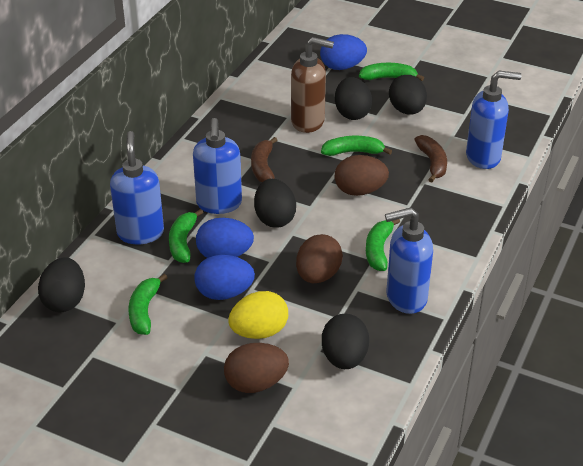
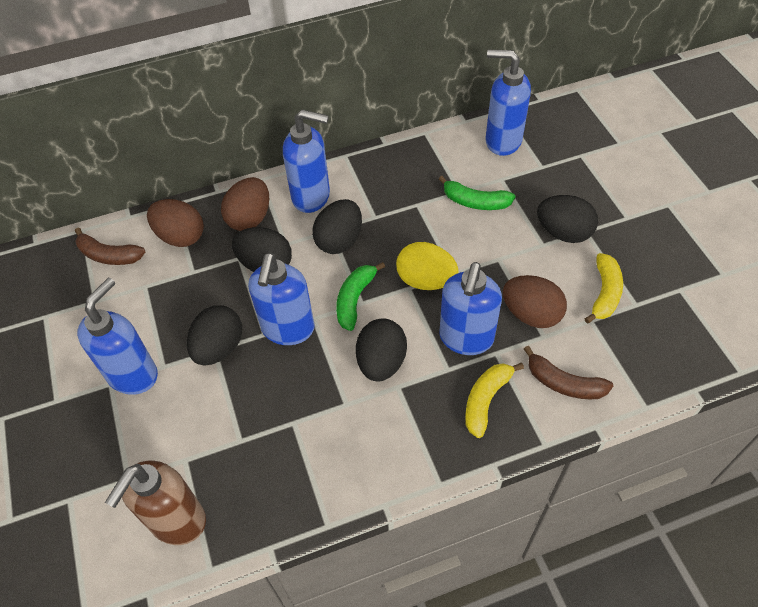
blue egg: [195,255,255,300] [196,218,254,258] [320,34,367,70] = 3 -> none = 0
blue soap dispenser: [110,131,164,244] [193,118,242,214] [385,207,433,314] [466,71,521,169] = 4 -> [77,278,158,395] [249,253,315,345] [283,110,330,213] [439,262,502,355] [485,50,531,156] = 5
green banana: [128,274,168,335] [169,209,203,263] [321,136,392,156] [359,63,424,81] [366,219,400,271] = 5 -> [336,262,385,331] [439,176,516,210] = 2
yellow banana: none = 0 -> [465,363,524,438] [585,253,623,324] = 2

